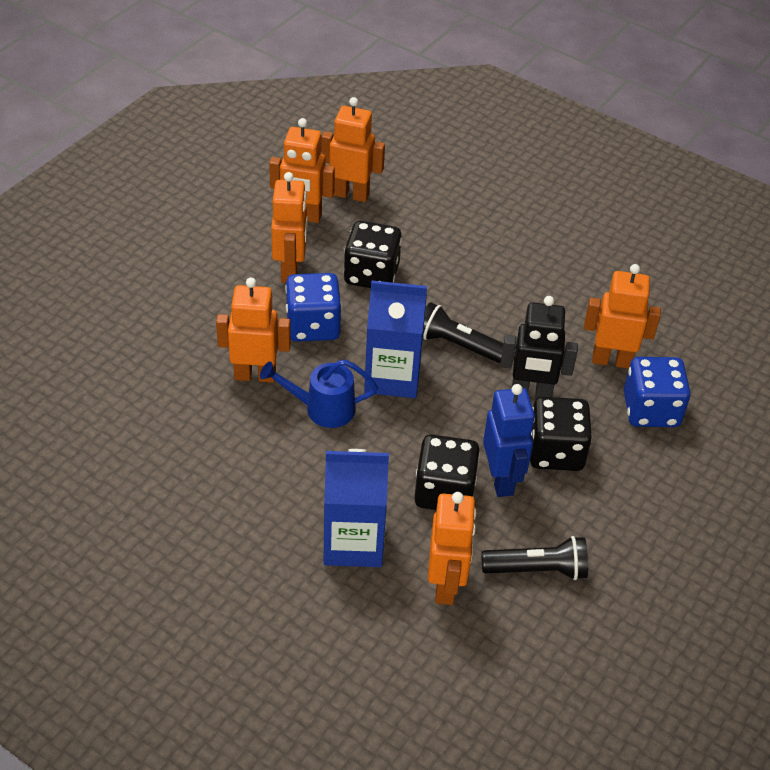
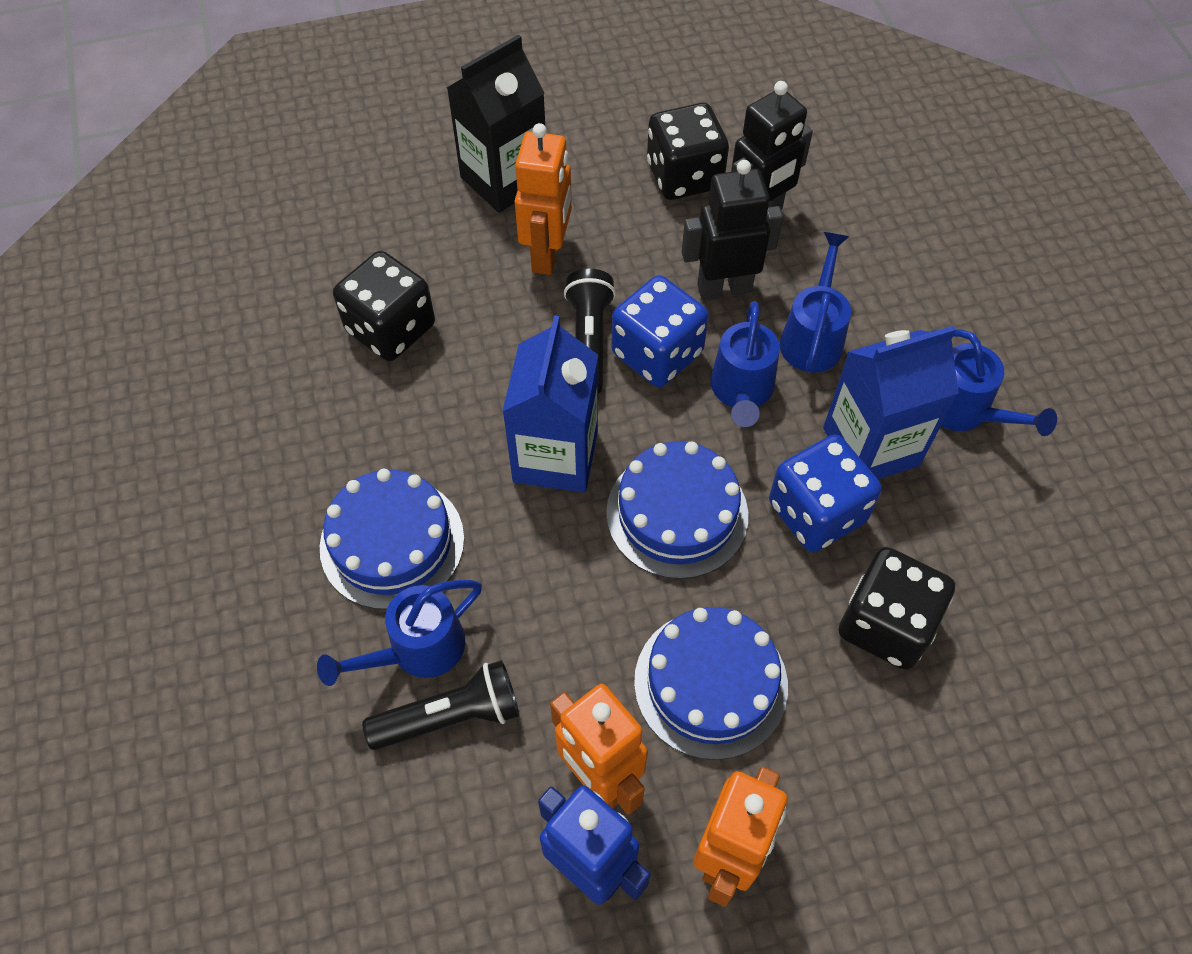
black carton: none = 0 -> [447,34,545,213] = 1
black robot: [500,296,578,398] = 1 -> [682,160,783,300] [731,81,813,210] = 2
blue cake: none = 0 -> [320,469,464,610] [606,441,748,579] [634,607,788,760] = 3
blue watering can: [260,360,378,428] = 1 -> [317,580,482,686] [710,301,780,427] [780,232,851,372] [931,329,1057,436] = 4
orange robot: [216,278,291,383] [269,118,335,223] [271,172,308,283] [321,97,385,202] [428,492,476,605] [584,264,661,369] = 6 -> [515,123,572,275] [550,684,648,815] [693,766,788,907] = 3

